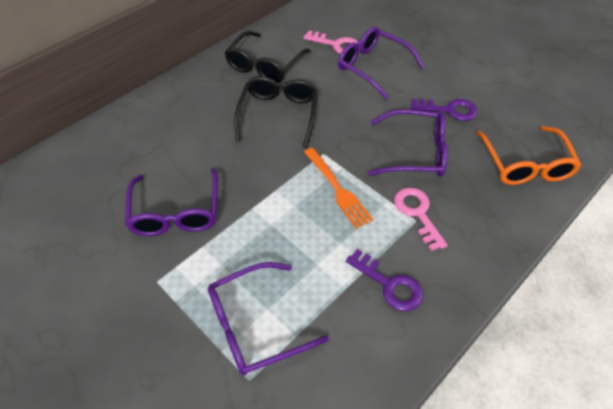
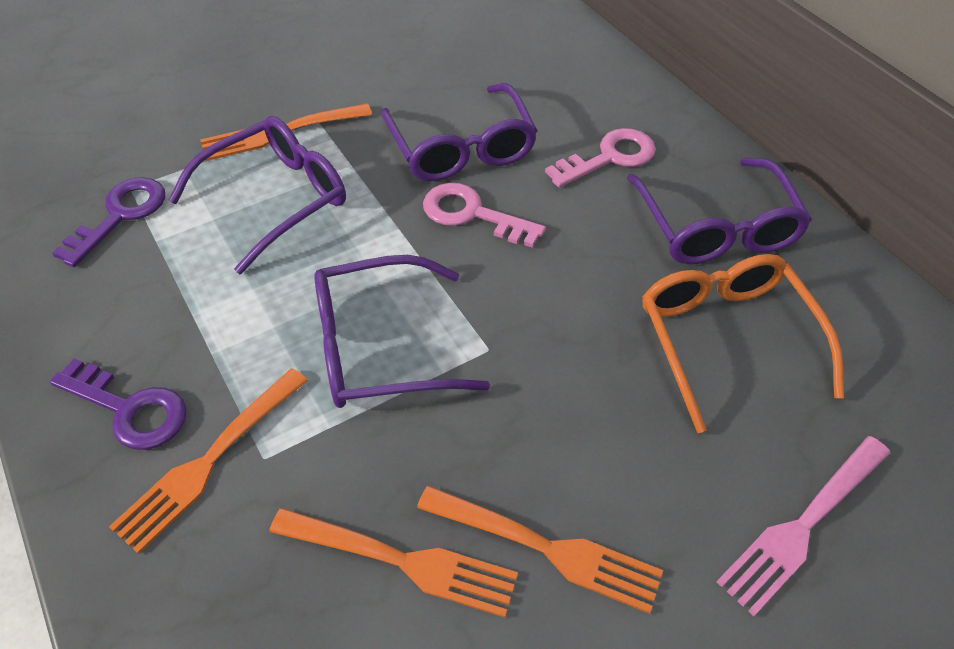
black glasses: [225,31,311,83] [234,76,318,148] = 2 -> none = 0
orange fork: [304,147,373,229] = 1 -> [109,368,308,554] [200,103,372,161] [269,508,518,618] [417,485,663,614] = 4
pink fork: none = 0 -> [717,436,890,616] = 1

